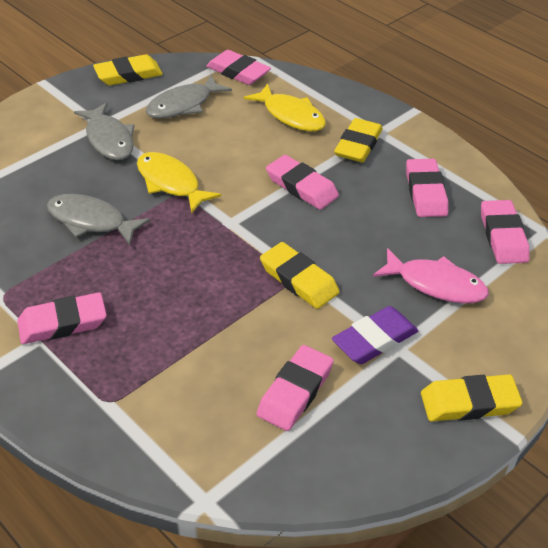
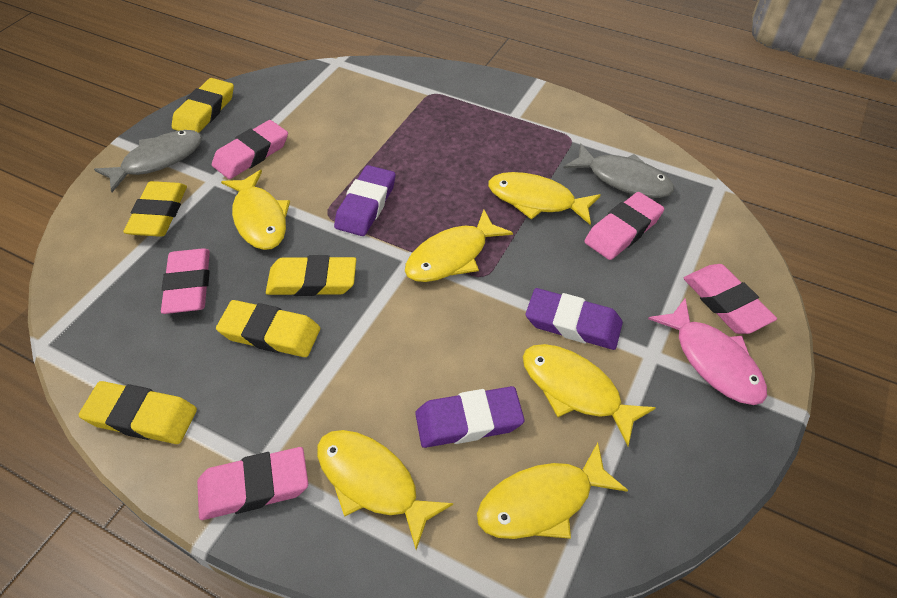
grey fish: [47,194,150,245] [74,102,135,160] [146,75,232,119] = 3 -> [94,130,202,192] [564,143,674,198] = 2
pink eraser: [17,292,107,344] [206,50,271,85] [257,345,334,431] [266,155,339,210] [406,159,448,217] [481,200,530,264] = 6 -> [161,248,210,314] [197,447,308,520] [212,120,288,179] [584,192,664,260] [684,264,777,334] = 5
purple eraser: [332,306,418,364] = 1 -> [334,165,396,236] [415,386,525,448] [526,288,623,350] = 3
yellow eraser: [93,54,163,85] [260,242,340,309] [334,118,383,162] [421,375,522,421] = 4 -> [79,381,197,444] [123,181,187,237] [172,78,234,133] [216,300,320,357] [266,255,356,296] = 5
yellow fish: [137,152,221,214] [244,83,326,131] = 2 -> [221,170,290,250] [317,430,453,550] [405,210,513,282] [477,443,628,539] [488,172,601,225] [523,344,656,446] = 6

